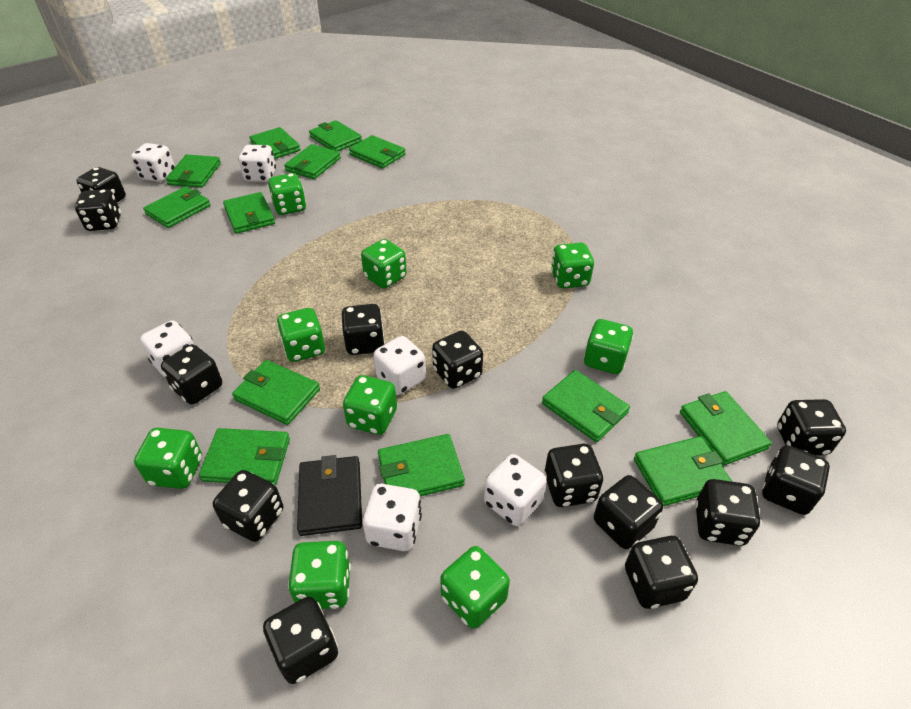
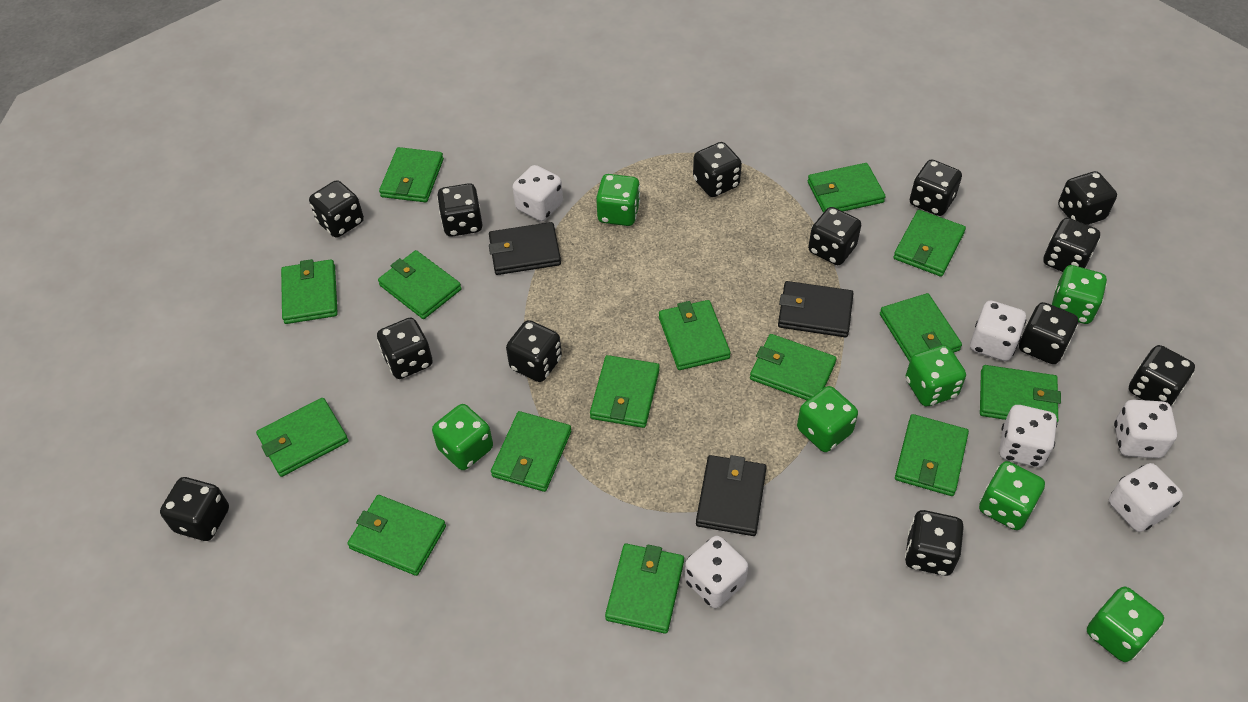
black wallet: [297,455,362,536] = 1 -> [489,222,561,275] [696,455,767,536] [778,281,853,337] = 3
green dice: [134,428,202,489] [268,173,306,215] [277,308,325,362] [288,541,351,609] [343,375,397,435] [361,239,407,289] [440,546,510,629] [551,243,594,289] [584,319,634,374] = 9 -> [432,404,493,470] [596,174,640,226] [797,386,858,452] [906,345,966,406] [979,461,1045,530] [1052,265,1107,324] [1087,587,1164,662] = 7
green wallet: [143,186,210,228] [166,155,221,188] [199,428,290,485] [223,192,275,234] [232,360,320,425] [249,127,300,159] [284,144,341,179] [309,120,362,151] [349,135,406,169] [378,434,465,496] [542,370,630,442] [634,436,732,506] [680,391,772,466] = 13 -> [256,398,349,477] [281,259,338,324] [347,495,446,576] [378,250,462,319] [379,147,444,202] [491,411,571,492] [590,355,660,428] [605,543,684,634] [659,300,731,370] [750,334,836,400] [808,163,886,212] [880,293,962,362] [893,210,966,277] [895,414,969,496] [980,365,1061,423] = 15

